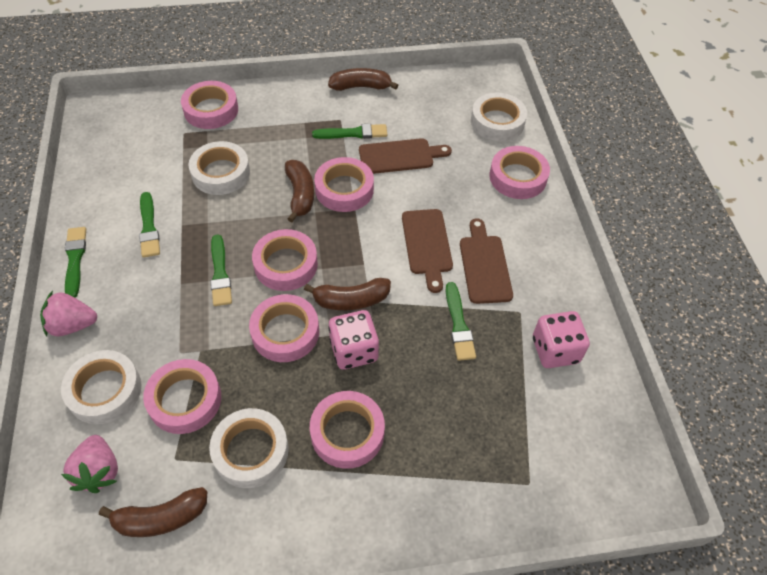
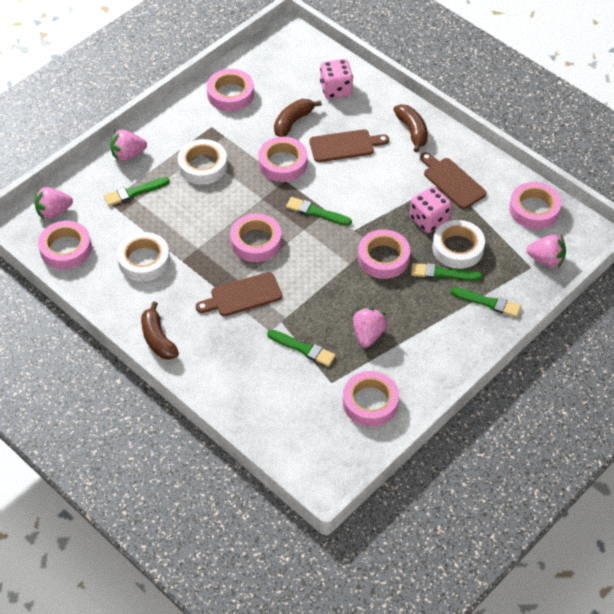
brown banana: [99,487,207,537] [285,160,314,222] [304,278,391,310] [328,68,398,91] = 4 -> [141,301,179,360] [274,99,322,137] [393,104,428,152] = 3
pink strawberry: [40,291,97,337] [61,435,118,493] = 2 -> [35,187,73,220] [110,130,147,161] [353,308,387,348] [527,235,566,268] = 4
white tape: [61,350,142,424] [189,141,250,195] [209,408,289,488] [471,93,527,141] = 4 -> [117,232,170,281] [178,139,227,185] [432,220,485,269] = 3

